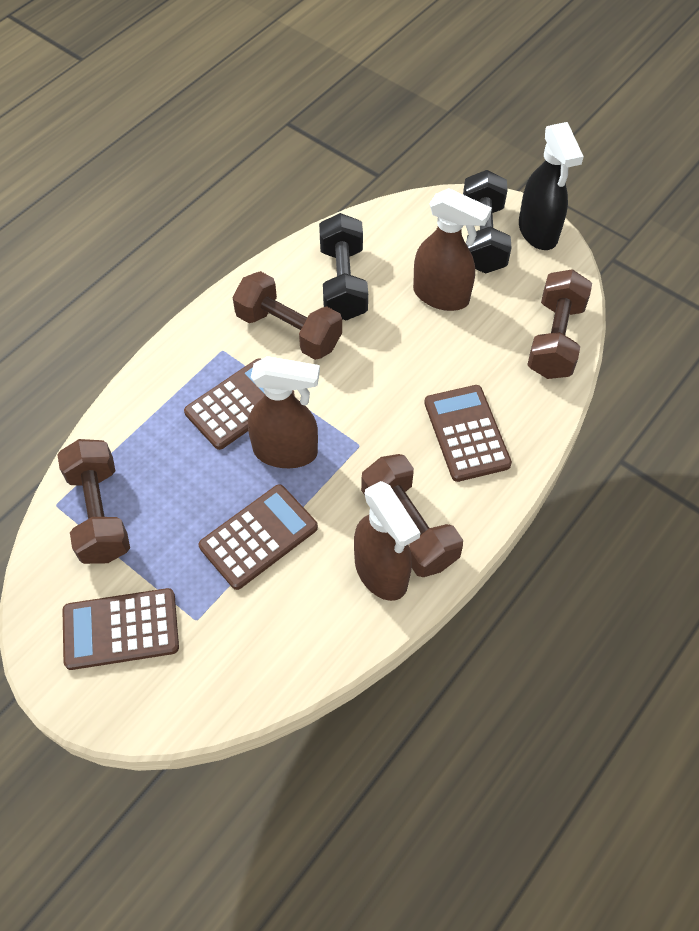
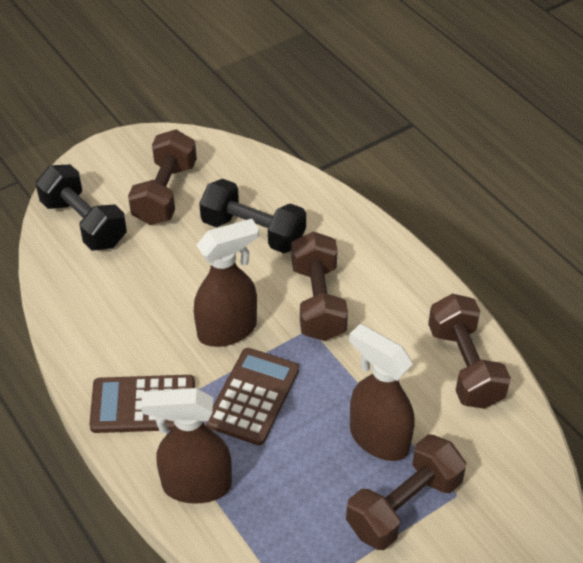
black spray bottle: [519,122,584,250] = 1 -> none = 0
brown calculator: [63,588,179,670] [184,358,295,450] [199,484,318,590] [424,385,512,482] = 4 -> [89,375,195,433] [206,348,299,445] = 2

